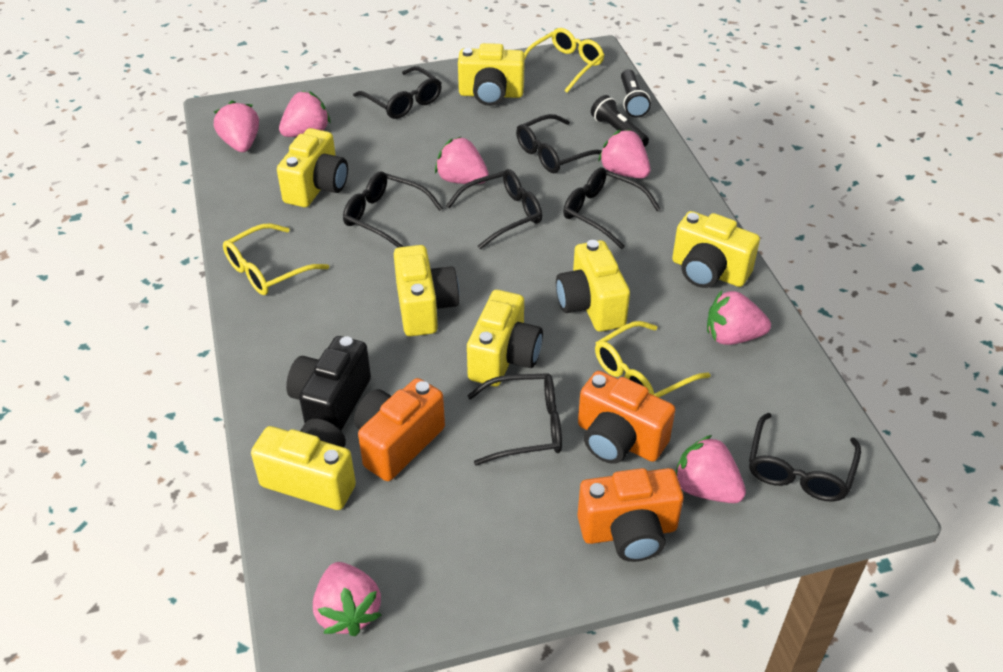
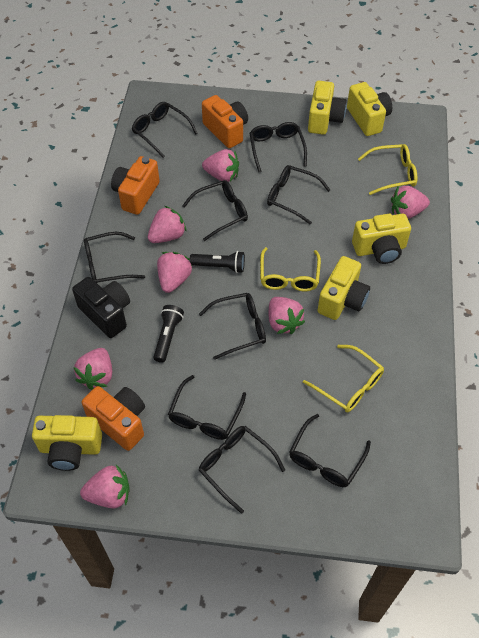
black glasses: [343,171,443,247] [353,66,442,119] [446,169,542,249] [467,373,562,466] [516,114,602,173] [563,167,661,249] [749,413,861,502] = 7 -> [84,232,145,283] [132,102,198,158] [168,375,246,440] [182,180,248,241] [199,293,266,360] [199,426,285,514] [250,122,307,172] [267,165,330,225] [289,414,371,487] = 9
yellow camera: [251,419,356,510] [277,128,348,207] [394,245,459,336] [458,43,525,106] [467,290,543,386] [556,240,630,332] [672,211,760,288] = 7 -> [32,415,102,471] [308,81,347,135] [317,256,370,320] [347,82,392,136] [352,214,411,264] = 5

